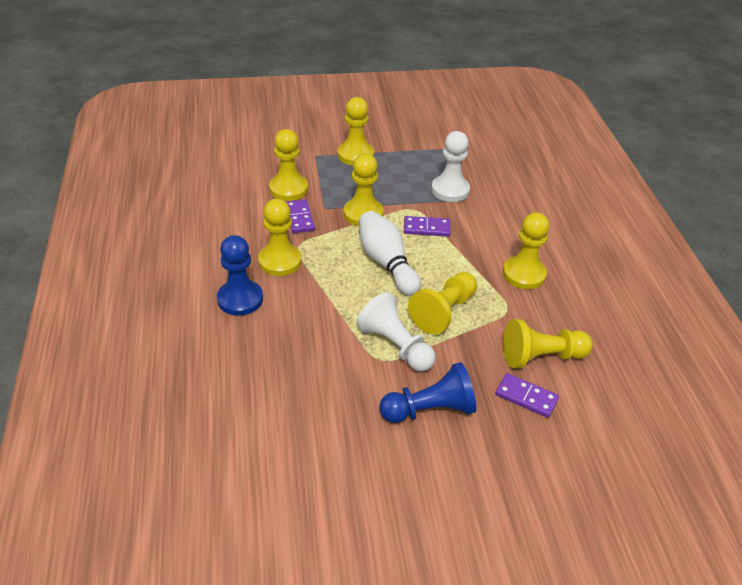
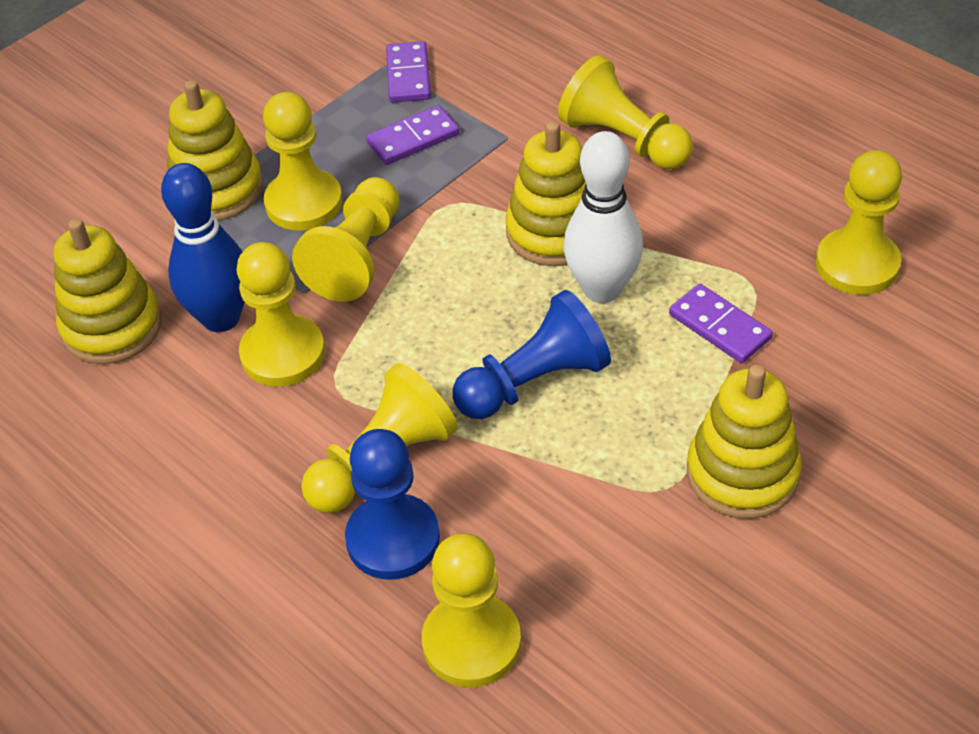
blue bowling pin: none = 0 -> [161,163,245,332] = 1
white pawn: [356,292,436,372] [432,131,470,202] = 2 -> none = 0
yellow stacking toy: none = 0 -> [54,218,162,364] [167,80,263,221] [506,121,586,266] [687,365,802,519] = 4

